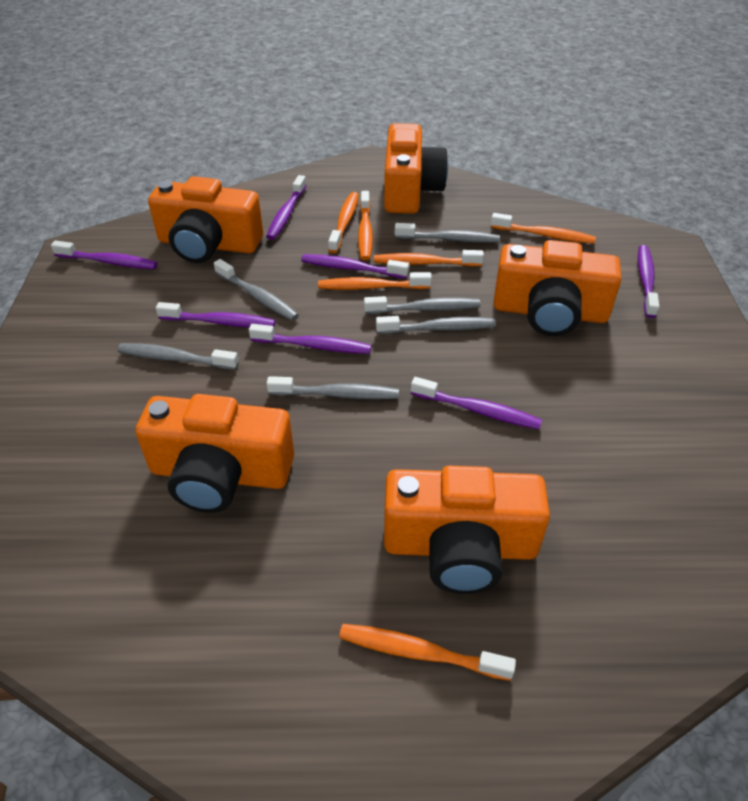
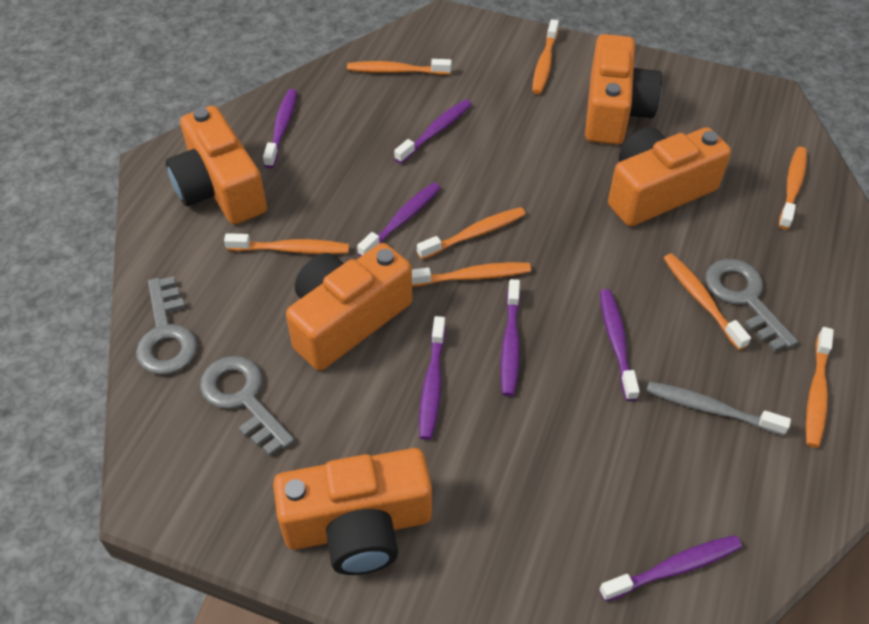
grey key: none = 0 -> [136,276,197,375] [200,356,294,456] [705,259,798,352] = 3
grey toothbrush: [117,343,239,370] [214,259,299,321] [267,376,399,400] [364,296,481,314] [376,316,496,334] [395,223,500,243] = 6 -> [646,381,791,436] = 1
orange toothbrush: [318,272,432,290] [328,192,359,253] [339,624,516,681] [358,191,373,260] [374,250,484,266] [491,213,596,244] = 6 -> [224,233,349,254] [347,59,452,75] [412,262,531,287] [417,207,526,260] [532,19,559,94] [664,253,751,350] [779,147,807,230] [806,327,834,448] = 8

